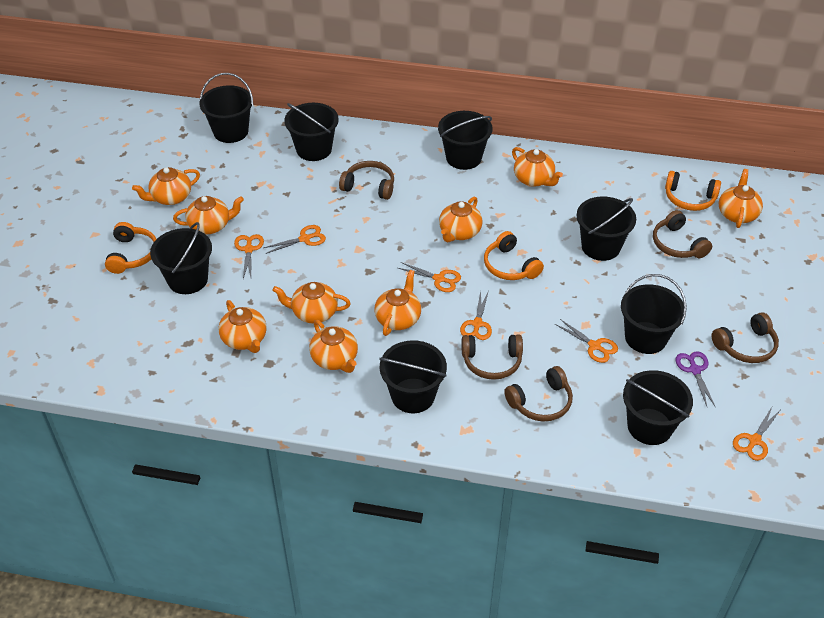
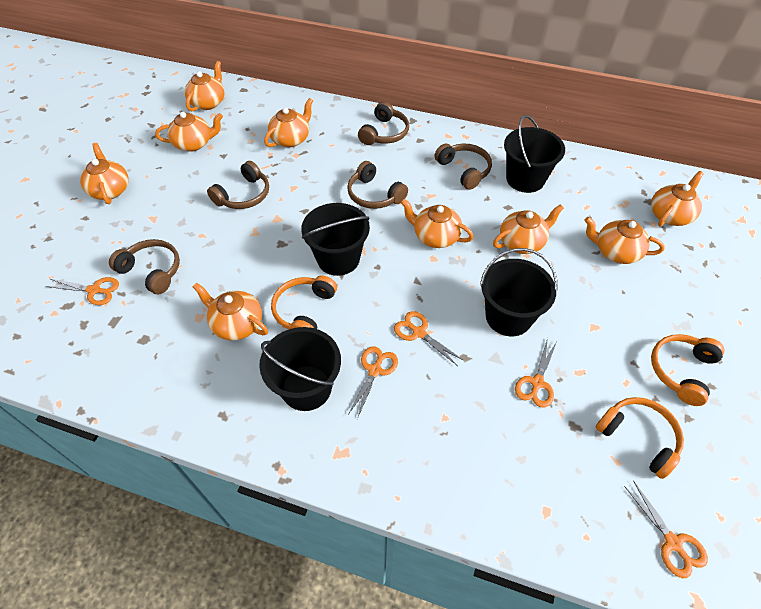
black bucket: [150,222,212,294] [200,73,253,143] [284,103,339,161] [379,340,447,413] [438,111,493,170] [577,196,636,261] [621,274,687,354] [623,370,693,445] = 8 -> [259,327,341,411] [301,203,370,276] [480,248,558,336] [504,115,565,193] = 4
orange scissors: [234,234,264,279] [264,225,326,254] [398,262,461,292] [460,291,492,340] [555,319,618,363] [733,407,780,461] = 6 -> [46,277,119,305] [348,346,398,419] [394,311,464,366] [515,338,556,407] [624,480,708,578] = 5
purple scissors: [675,351,715,406] = 1 -> none = 0

